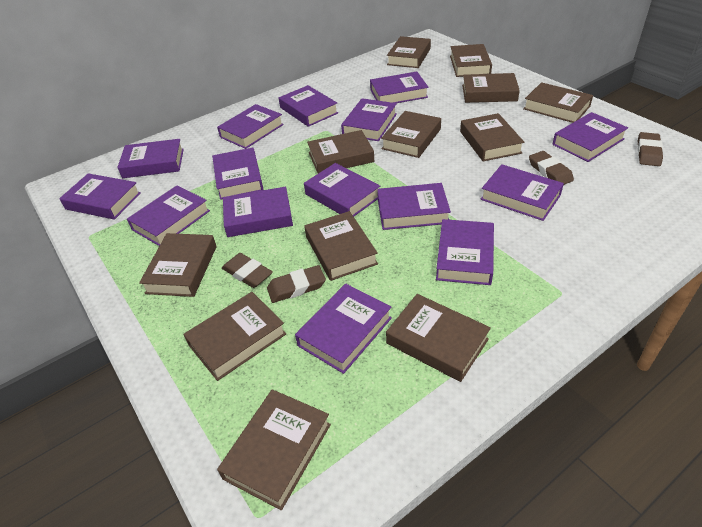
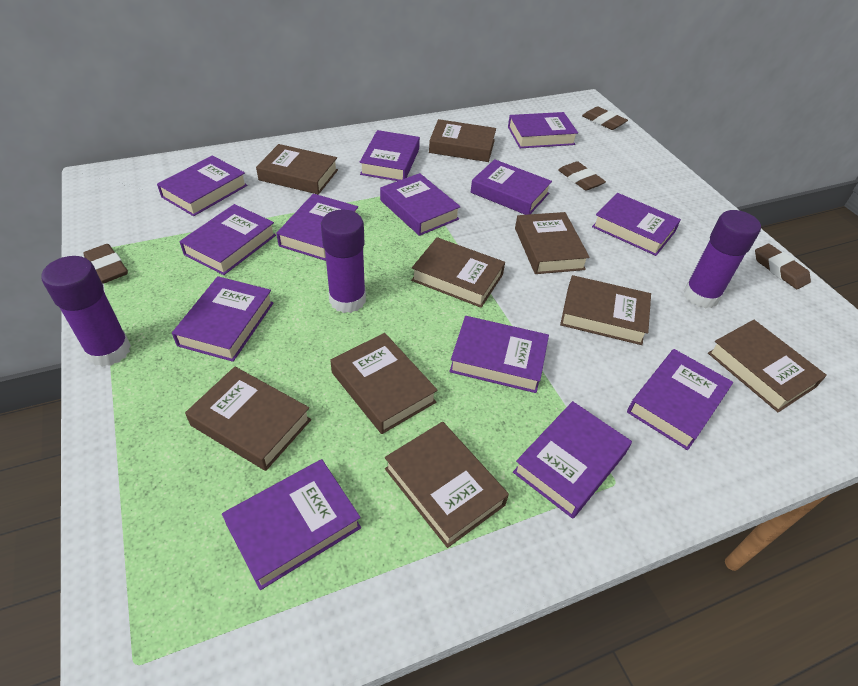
brown book: [139,233,217,297] [183,292,286,381] [217,389,331,510] [304,211,378,281] [307,130,375,173] [381,111,441,158] [386,294,491,382] [387,36,431,68] [450,44,492,77] [460,113,524,161] [462,73,520,103] [523,82,593,123] = 12 -> [185,367,311,471] [256,144,338,195] [330,333,438,434] [385,422,509,548] [411,237,505,308] [429,119,496,162] [515,212,590,274] [560,275,651,345] [708,320,827,412] = 9
purple book: [59,173,141,220] [117,139,184,178] [127,185,210,246] [212,148,264,200] [217,104,284,149] [223,187,293,237] [279,85,338,127] [295,283,392,374] [304,163,380,217] [341,98,397,141] [370,72,428,103] [377,183,451,230] [436,219,494,285] [480,164,564,221] [552,112,628,162] = 15 -> [157,155,247,216] [172,276,274,362] [179,204,276,275] [222,459,361,590] [276,194,358,261] [360,130,420,181] [380,173,461,236] [449,316,549,393] [471,159,552,215] [508,112,578,148] [513,401,632,519] [592,193,681,256] [627,349,733,450] = 13
purple glue stick: none = 0 -> [42,256,131,367] [321,210,366,313] [683,210,761,309] = 3

